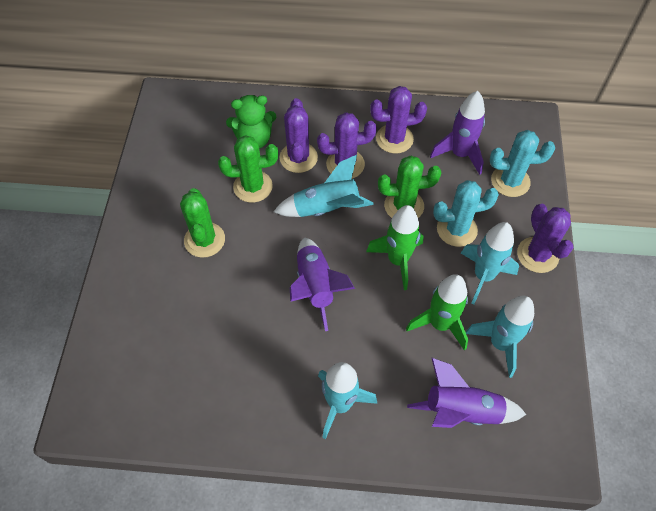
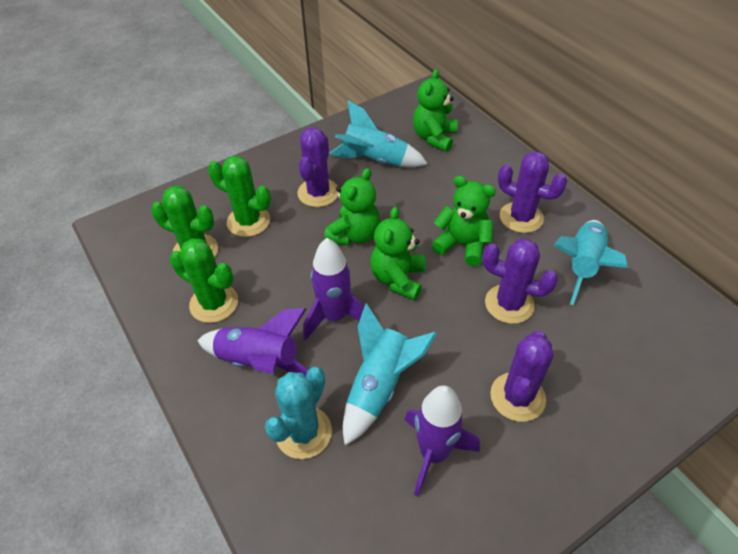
green rocket: [366,205,423,290] [406,274,468,351] = 2 -> none = 0
green teddy bear: [226,95,276,148] = 1 -> [324,168,380,246] [370,207,426,300] [413,69,458,152] [432,176,496,266] = 4
turquoise cactus: [433,180,499,247] [490,130,555,197] = 2 -> [265,367,332,459] = 1
turquoise rocket: [274,155,374,217] [318,362,377,439] [461,222,519,304] [466,296,534,378] = 4 -> [329,101,428,167] [343,303,437,445] [554,220,628,305] = 3

